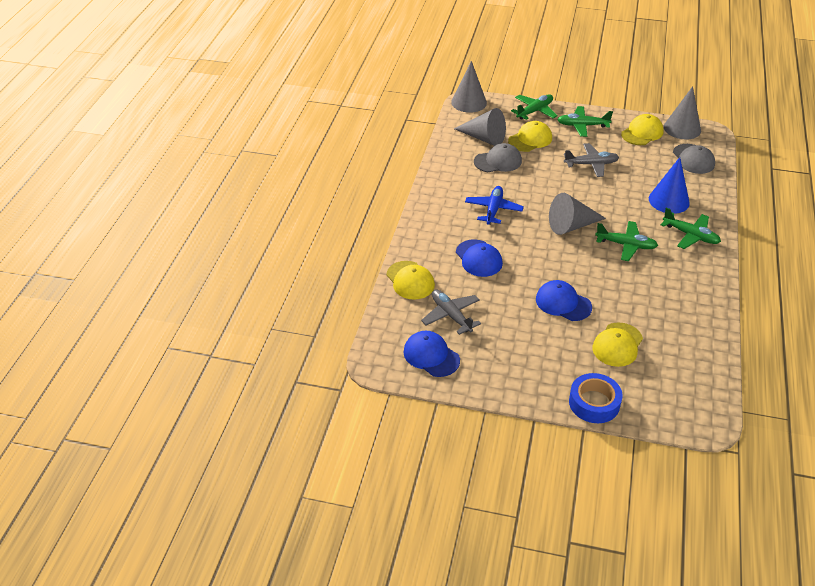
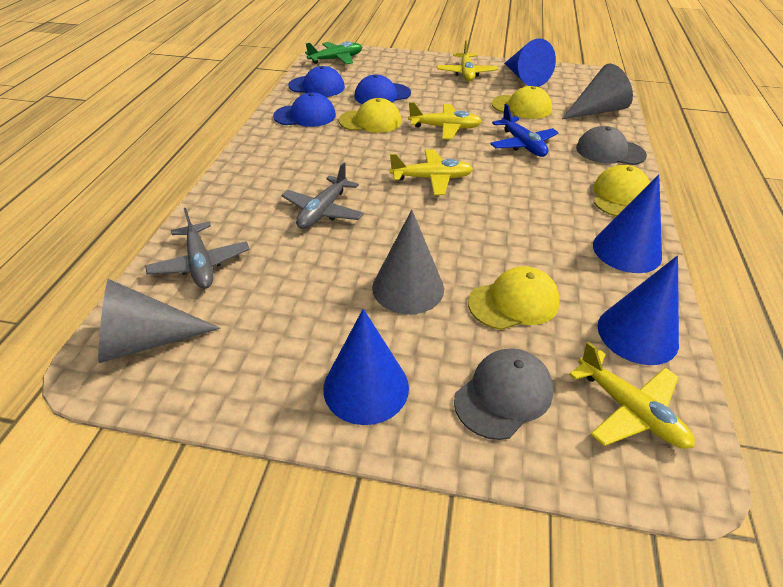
blue cone: [649,157,690,214] = 1 -> [323,309,409,425] [504,38,556,87] [593,174,662,273] [598,256,679,365] = 4
blue tape: [569,373,623,423] = 1 -> none = 0
green plane: [511,94,558,120] [557,106,613,137] [595,221,658,261] [661,208,721,249] = 4 -> [305,41,362,64] = 1
grey cone: [451,61,487,113] [454,108,506,146] [549,193,606,235] [664,86,701,139] = 4 -> [98,279,220,363] [372,210,444,315] [562,63,633,119] = 3
yellow plane: none = 0 -> [390,149,473,195] [408,102,482,140] [437,40,498,82] [569,341,695,449] = 4

